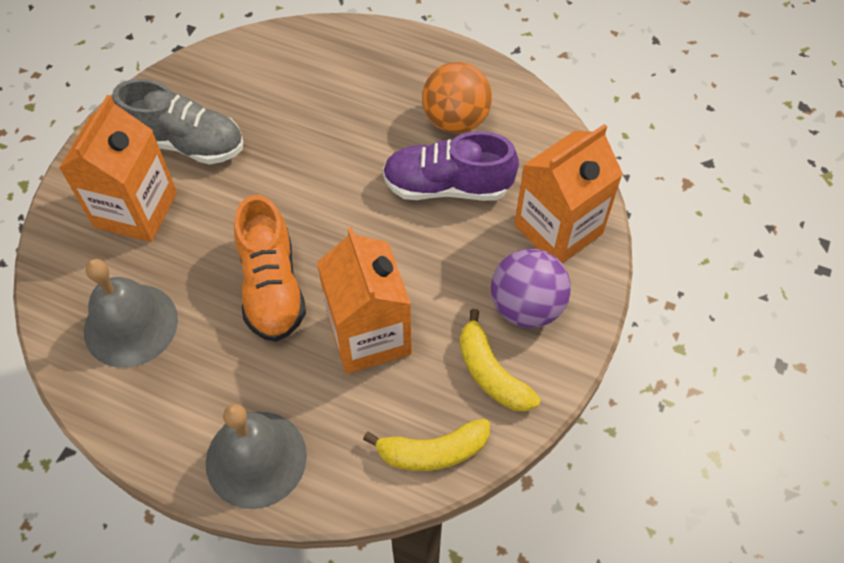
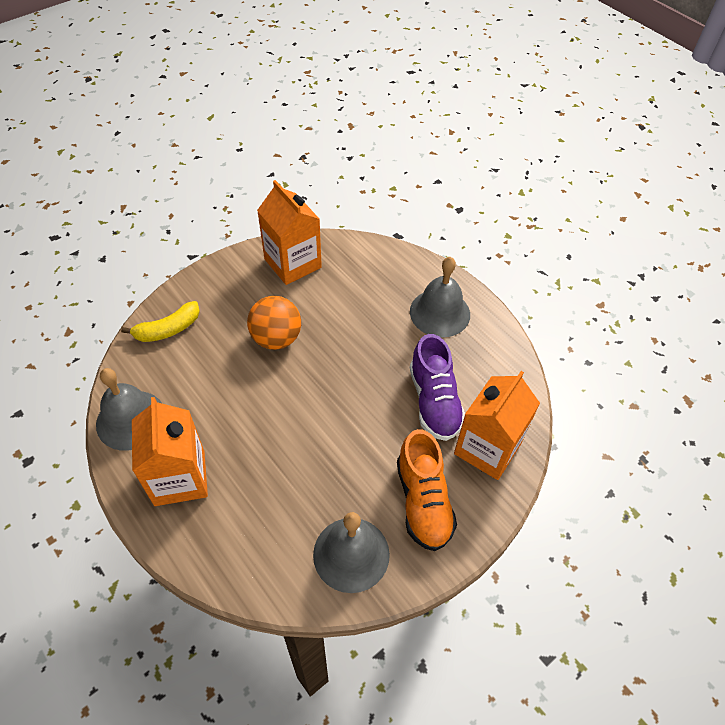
grey bell: [84,259,178,368] [206,404,307,509] = 2 -> [96,368,162,451] [313,512,390,593] [410,257,470,337] = 3
grey shoe: [112,79,243,164] = 1 -> none = 0
purple ball: [491,248,571,328] = 1 -> none = 0
yellow banana: [363,419,490,471] [460,309,540,411] = 2 -> [121,301,200,342] = 1

